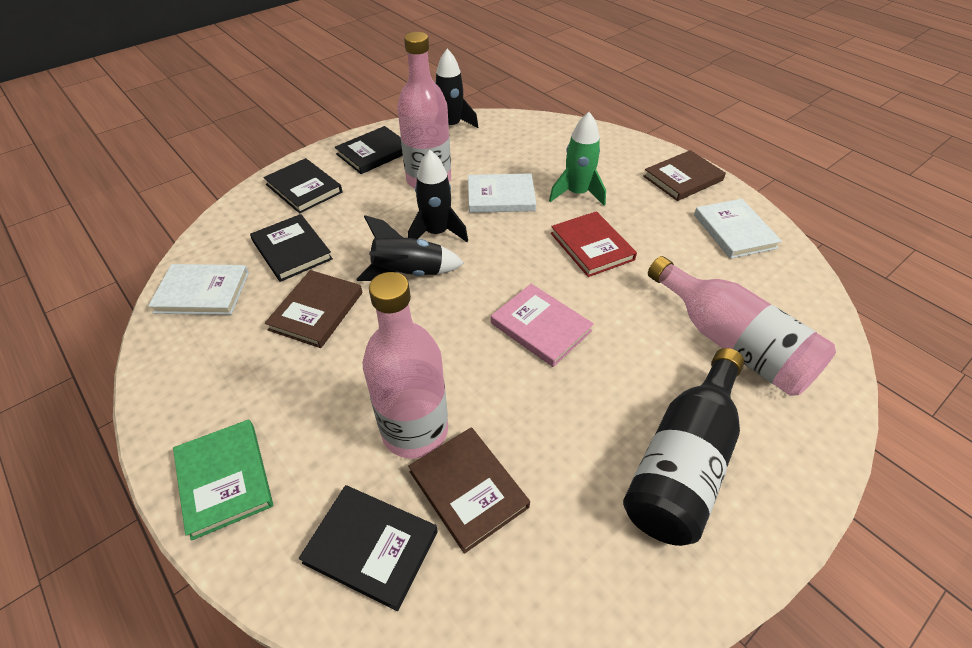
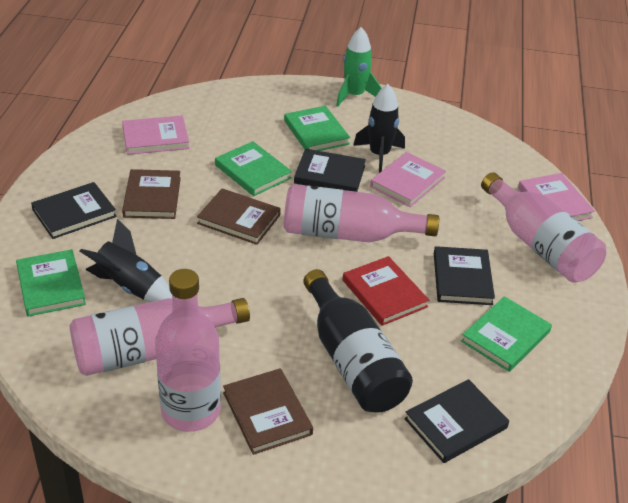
black rocket: [357,215,464,281] [408,150,468,242] [435,49,478,128] = 3 -> [79,219,172,302] [353,84,405,173] = 2
green book: [173,419,273,541] = 1 -> [16,249,86,317] [215,141,292,196] [284,106,350,151] [461,296,552,372] = 4
pink book: [491,284,594,367] = 1 -> [122,115,189,155] [370,152,446,207] [518,173,595,221] = 3
pink bottle: [363,272,448,459] [397,32,451,188] [648,256,836,396] = 3 -> [70,298,250,376] [155,269,221,432] [284,184,439,242] [481,172,606,283] = 4
white book: [148,264,249,315] [468,173,536,213] [694,199,782,259] = 3 -> none = 0

